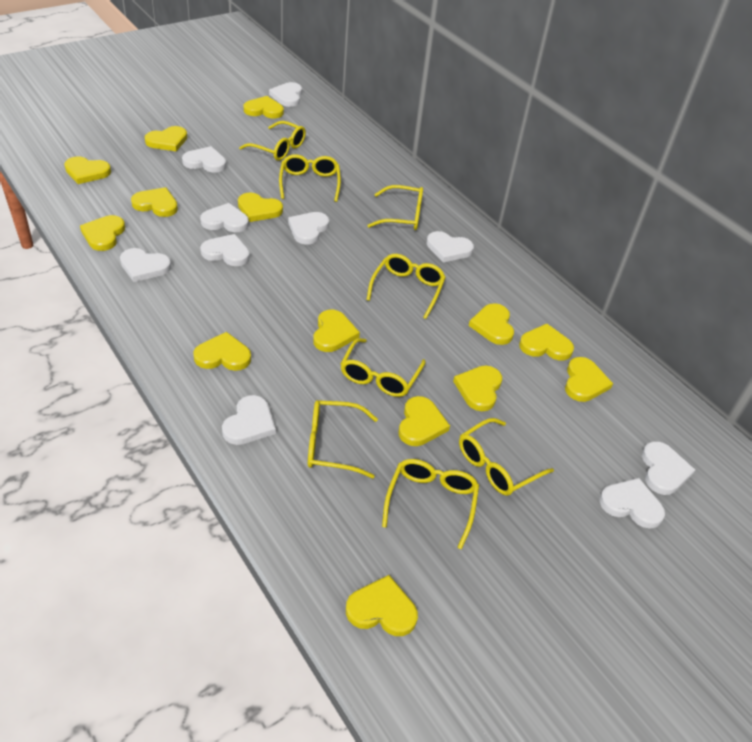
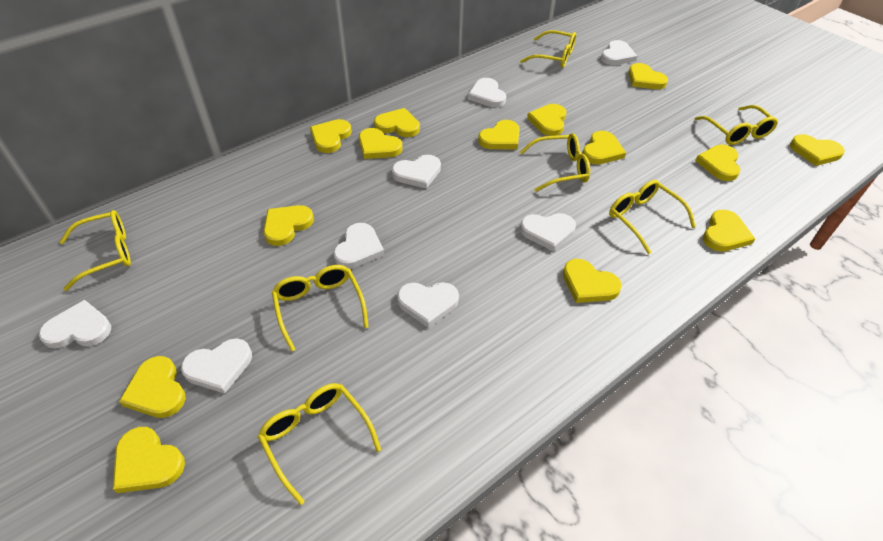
white heart: [120,248,171,282] [182,146,226,173] [200,203,249,232] [200,234,250,266] [222,395,276,445] [269,82,302,107] [288,212,329,245] [427,231,474,262] [600,478,665,528] [642,441,695,495] = 10 -> [39,300,111,349] [181,338,252,394] [333,223,384,269] [392,155,441,189] [397,282,459,328] [468,78,506,107] [520,213,576,251] [601,40,637,65] = 8
yellow glasses: [239,121,306,161] [279,154,341,202] [308,400,378,478] [341,338,426,397] [367,185,423,230] [367,254,446,319] [382,459,479,549] [459,418,554,496] = 8 -> [59,210,131,291] [257,383,381,505] [272,265,369,352] [520,30,576,68] [520,133,590,192] [609,180,696,254] [695,105,778,145] = 7

